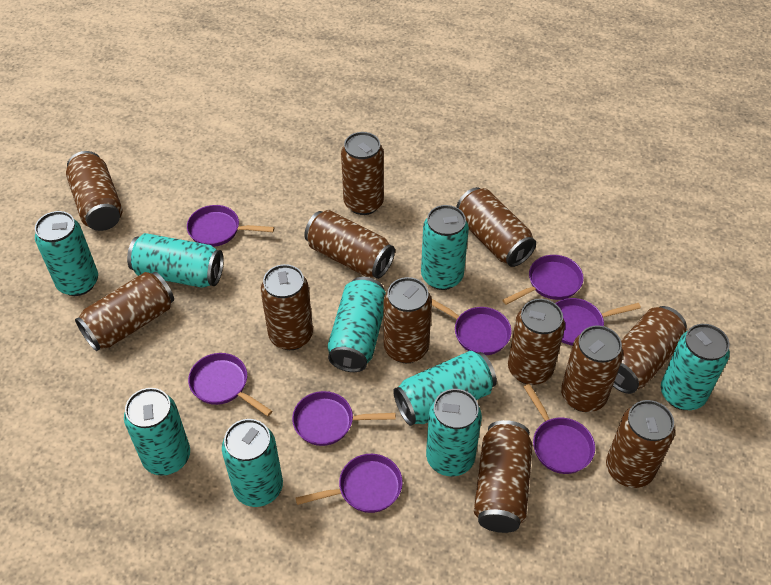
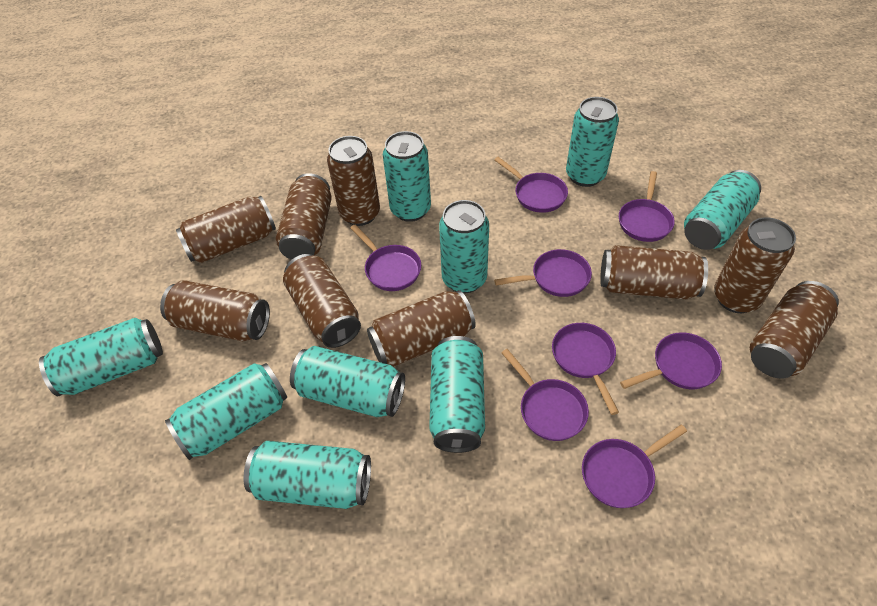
brown can: [66,151,122,231] [75,272,174,351] [261,264,313,350] [304,210,395,279] [341,132,384,215] [383,277,432,363] [457,187,536,267] [474,420,533,533] [508,299,565,385] [561,325,623,412] [606,400,675,488] [613,306,687,394] = 12 -> [160,280,270,341] [176,196,276,263] [276,173,332,260] [283,254,361,348] [327,136,380,226] [367,290,476,367] [600,245,708,299] [714,217,796,313] [750,281,839,379] = 9

